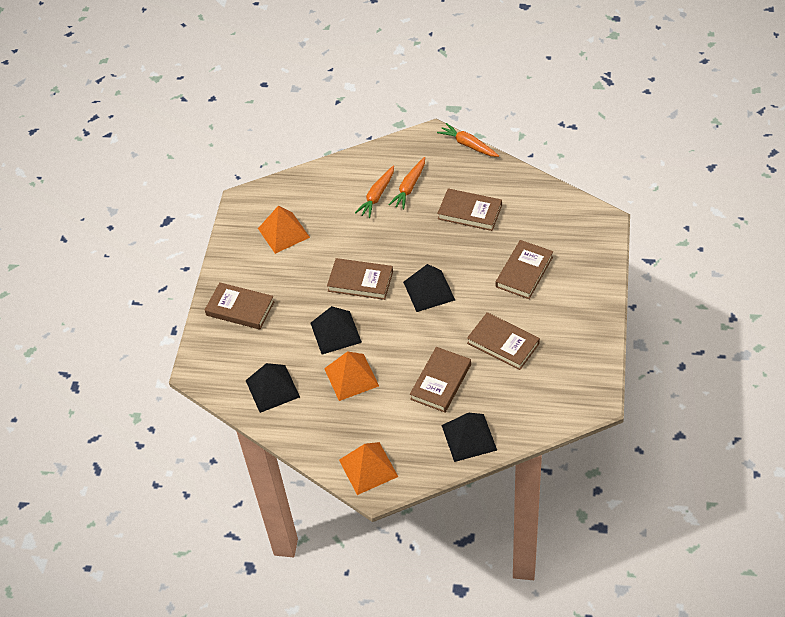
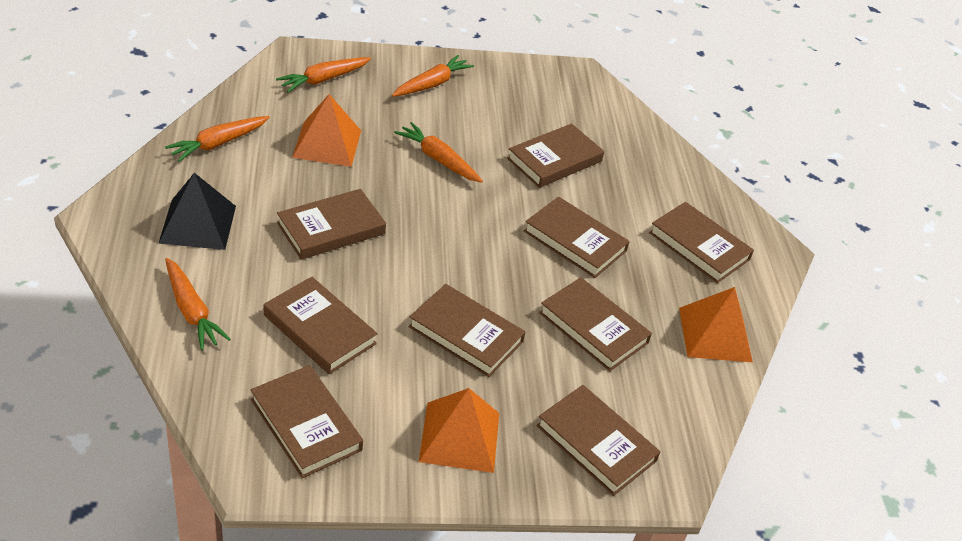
black pyramid: [245,363,300,413] [310,306,362,354] [403,264,455,312] [441,413,497,462] = 4 -> [158,173,236,250] = 1
brown book: [205,282,275,330] [327,258,393,300] [410,347,471,412] [437,188,502,231] [467,312,540,370] [496,240,553,299] = 6 -> [251,365,363,478] [264,277,378,374] [277,189,386,260] [408,284,526,377] [507,123,604,188] [524,197,630,278] [536,385,661,496] [539,277,652,371] [649,202,754,283] = 9
orange carrot: [355,166,394,218] [388,157,425,209] [437,123,499,157] = 3 -> [165,116,270,162] [165,258,231,350] [276,57,371,92] [392,55,474,97] [394,122,483,183] = 5

